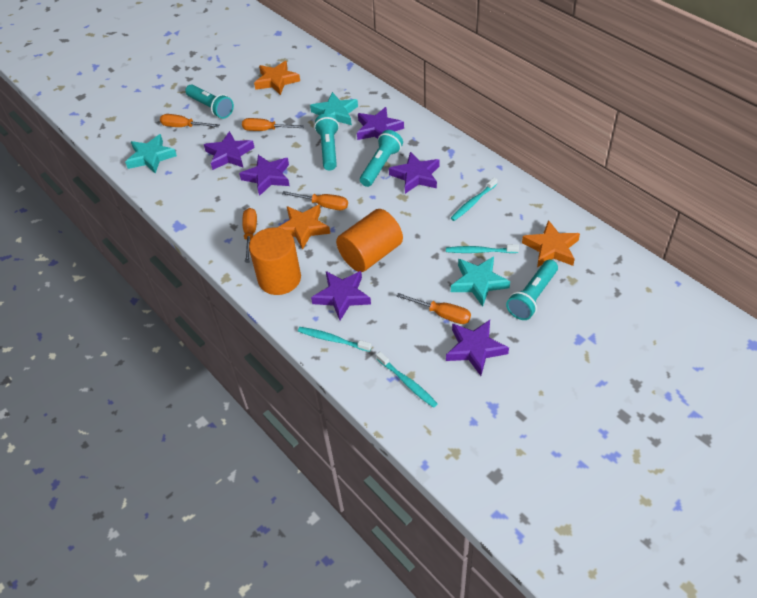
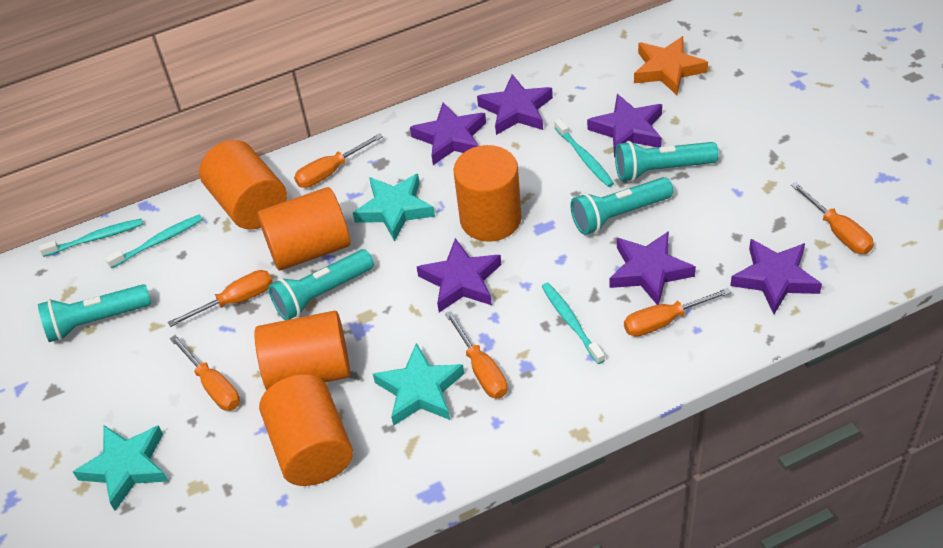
orange cylinder: [249,227,301,295] [336,209,403,272] = 2 -> [199,140,287,230] [254,311,350,390] [258,187,350,271] [259,374,353,486] [453,145,522,242] = 5
orange screwdriver: [160,114,219,127] [242,118,304,131] [242,208,257,263] [282,191,348,210] [396,293,471,324] = 5 -> [168,270,273,327] [170,335,240,411] [294,133,383,188] [445,311,507,398] [624,288,732,337] [791,182,874,254] = 6
orange star: [254,61,300,95] [277,204,330,250] [522,220,580,267] = 3 -> [634,36,708,95] = 1

